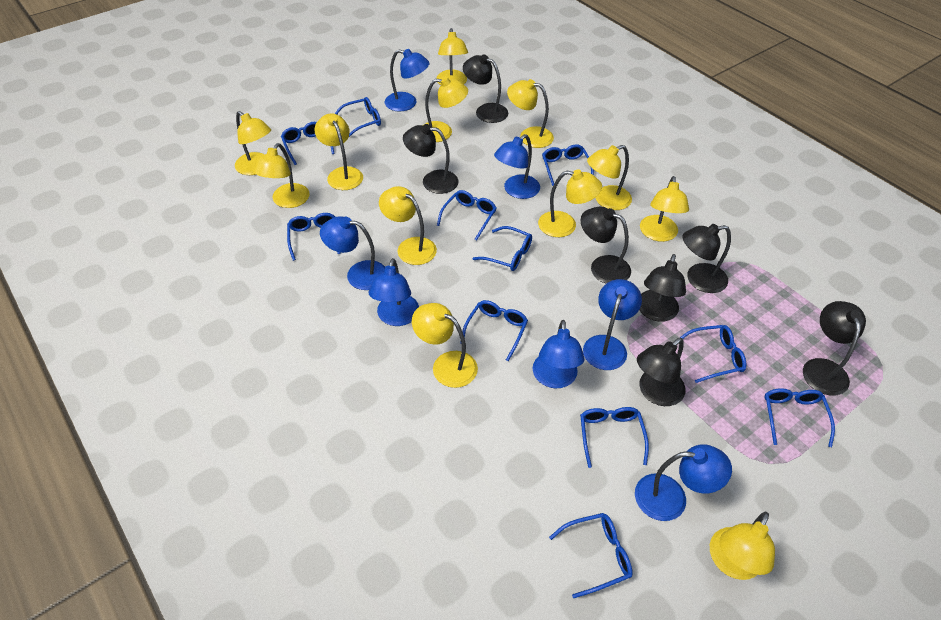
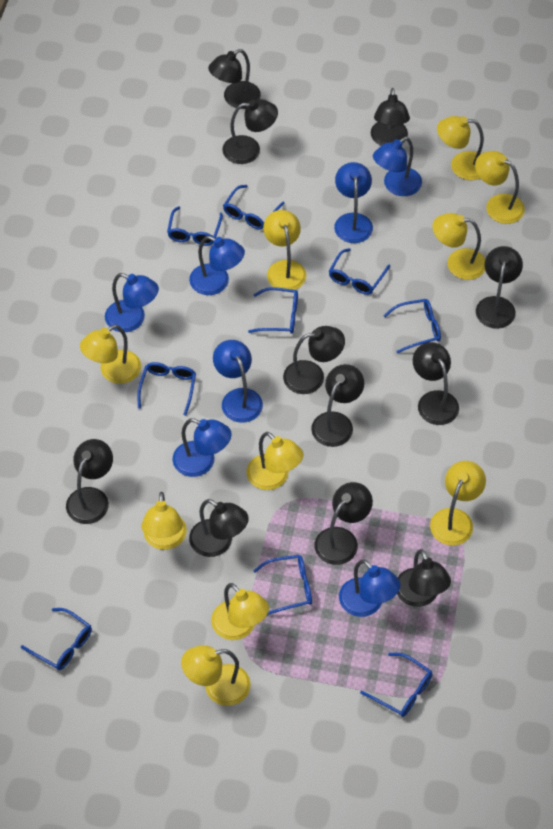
black lamp: [403,124,459,194] [463,55,508,123] [581,207,631,284] [637,338,685,406] [639,254,686,322] [682,224,731,293] [803,301,866,396] = 7 -> [66,439,113,524] [189,499,249,557] [208,49,261,109] [222,99,278,164] [283,326,345,394] [311,364,364,447] [315,482,373,565] [371,88,410,146] [397,549,451,607] [413,342,459,425] [476,246,523,329] = 11
blue glasses: [281,122,335,165] [287,213,341,261] [335,97,381,138] [437,190,497,241] [460,300,528,361] [473,226,532,271] [542,145,594,186] [549,513,633,598] [580,407,649,468] [680,325,746,383] [764,388,835,447] = 11 -> [21,608,92,670] [137,362,196,416] [167,206,223,246] [223,185,285,230] [248,287,298,334] [253,555,312,615] [329,248,390,295] [360,653,432,717] [383,299,441,353] = 9
yellow lamp: [235,111,271,175] [253,143,310,208] [315,113,363,190] [379,186,437,265] [412,303,478,388] [423,77,468,142] [436,28,468,85] [507,79,554,148] [538,169,602,237] [587,145,632,210] [640,176,689,242] [710,512,775,580] = 12 -> [80,325,141,384] [141,492,187,550] [181,645,251,706] [211,583,269,640] [246,432,304,490] [263,210,306,290] [430,461,486,546] [433,213,485,280] [437,116,484,180] [475,151,525,224] = 10

